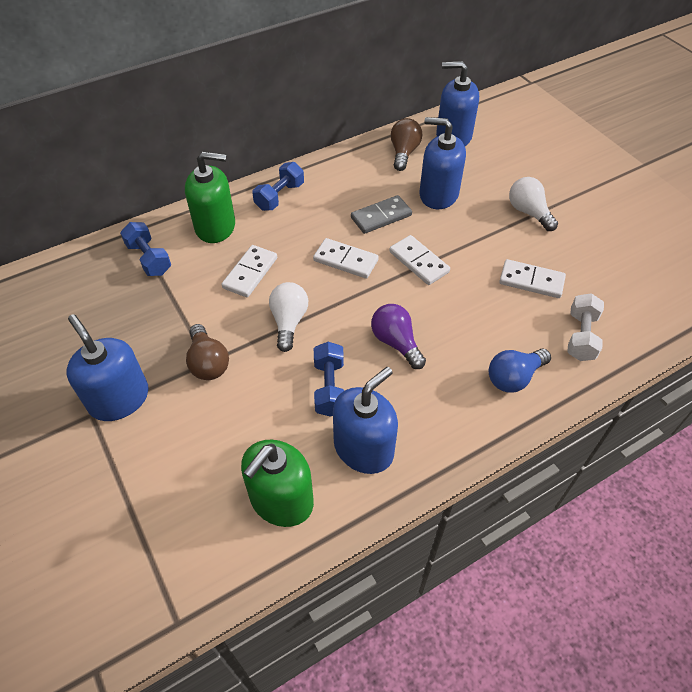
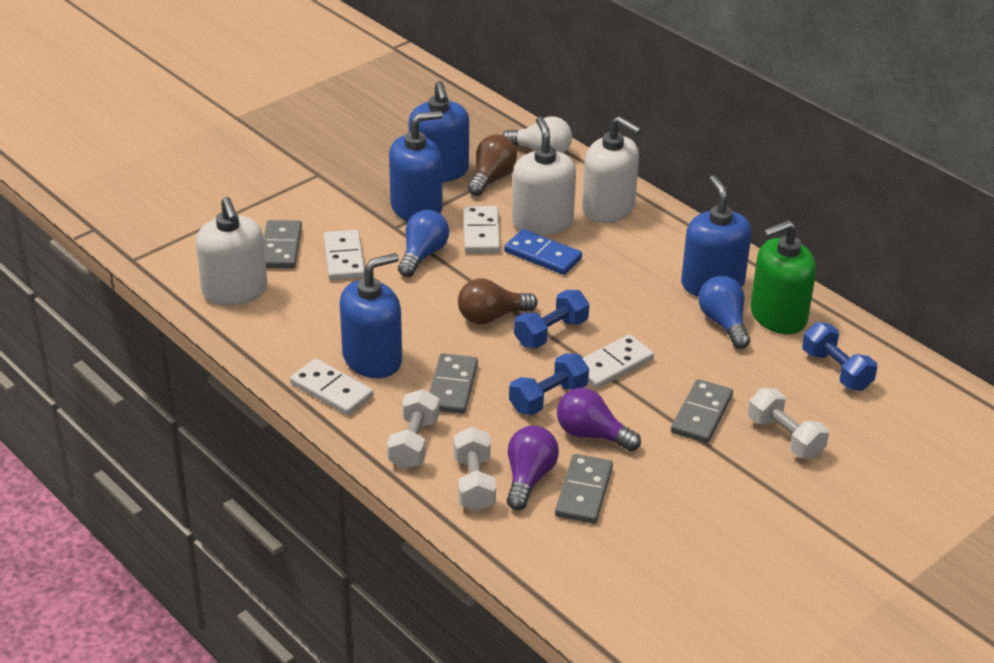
blue domino: none = 0 -> [504,229,582,275] = 1
blue light bulb: [489,349,551,393] = 1 -> [398,210,449,277] [698,276,750,349] = 2
green soap dispenser: [185,151,235,243] [241,440,314,527] = 2 -> [750,220,816,334] = 1
grey domino: [351,195,412,234] = 1 -> [264,220,302,269] [429,353,478,414] [555,454,613,524] [671,379,733,443] = 4
purple light bulb: [371,304,426,369] = 1 -> [507,426,559,510] [557,388,641,451] = 2
white dumbbell: [567,293,604,361] = 1 -> [387,389,439,469] [454,427,496,511] [748,388,829,459] = 3
white light bulb: [269,282,308,352] [509,177,558,231] = 2 -> [502,116,572,153] = 1
white soap dispenser: none = 0 -> [196,197,267,306] [512,116,576,235] [582,116,642,223] = 3

